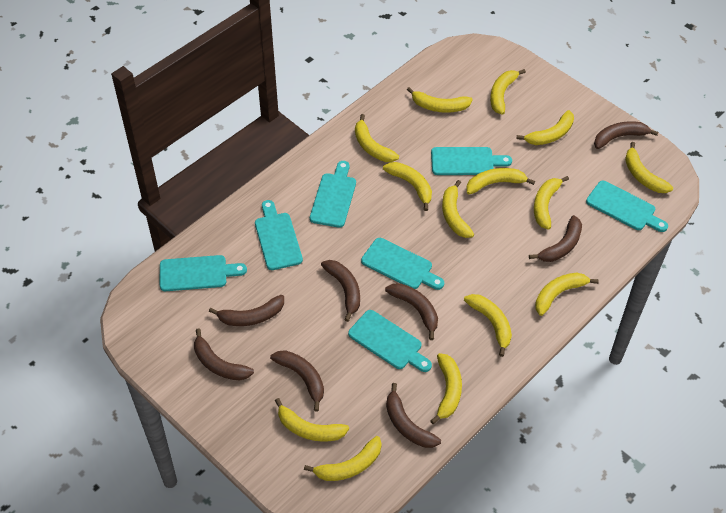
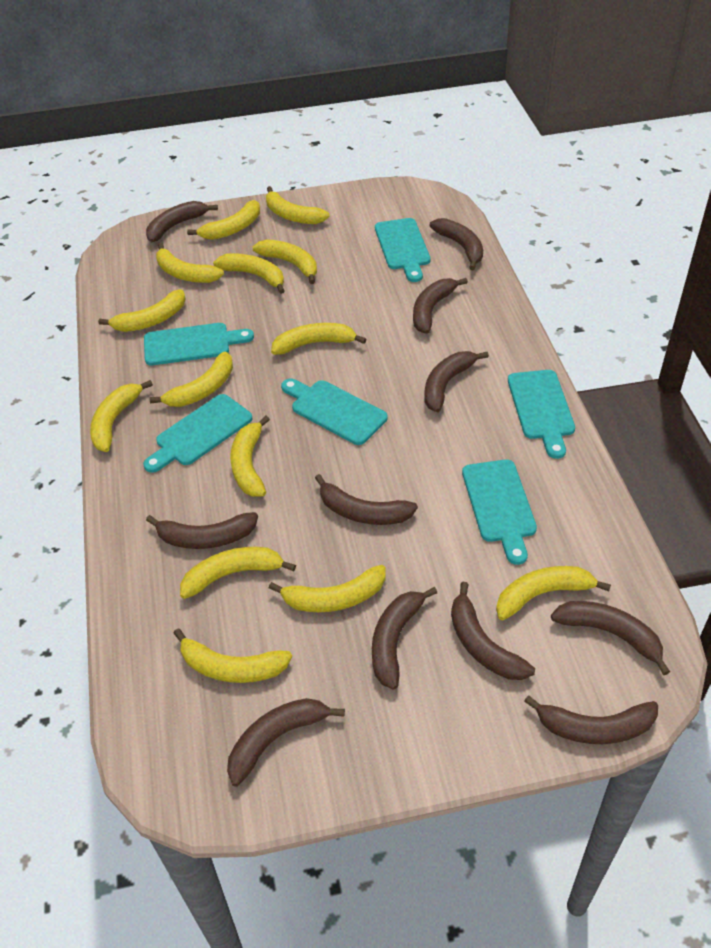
brown banana: [194,329,254,380] [209,295,284,326] [270,350,324,411] [321,260,360,322] [385,283,438,340] [386,383,441,448] [529,215,582,262] [594,121,658,149] = 8 -> [146,201,218,242] [146,512,258,549] [227,698,345,786] [315,474,418,525] [372,587,437,689] [413,278,468,334] [424,351,489,412] [429,218,483,270] [451,582,535,680] [524,695,658,744] [551,601,670,675] = 11
turquoise cutting board: [160,255,247,291] [255,200,303,270] [310,161,356,228] [348,310,432,372] [361,238,444,290] [431,147,512,175] [586,181,668,232] = 7 -> [143,394,253,473] [144,323,254,365] [281,379,388,445] [375,218,431,282] [462,459,537,565] [508,370,575,459] = 6

